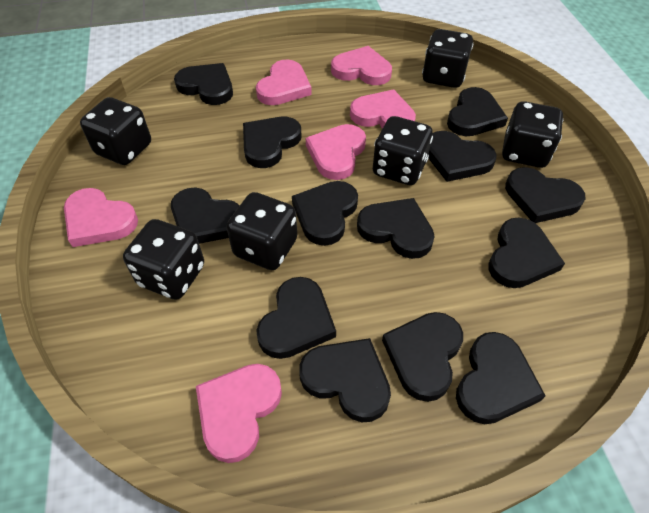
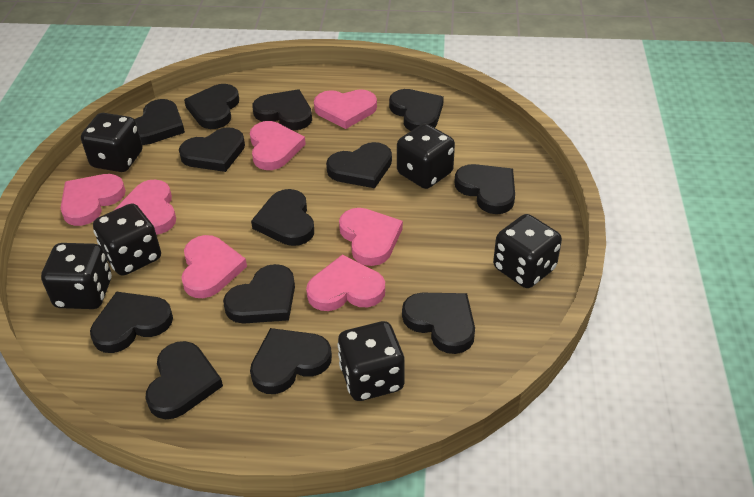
pink heart: [64,188,138,247] [196,364,282,463] [256,59,312,105] [306,124,366,180] [331,46,392,85] [350,89,416,129] = 6 -> [61,174,126,226] [113,180,176,235] [181,235,247,298] [250,121,306,170] [306,255,385,311] [314,89,377,129] [339,208,403,266] = 7

